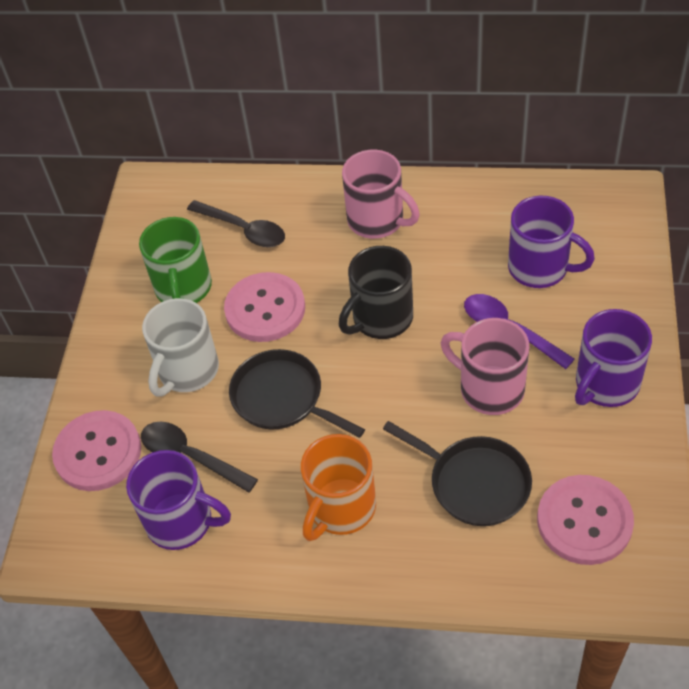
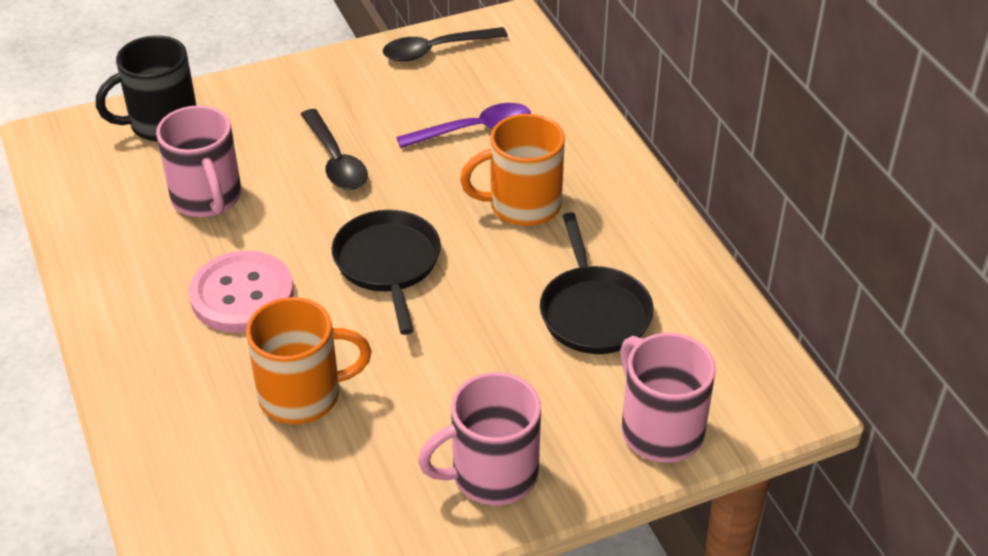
green mug: [139,217,212,303] = 1 -> none = 0
orange mug: [301,434,376,541] = 1 -> [246,297,371,424] [460,114,565,226] = 2
pink button: [52,410,141,491] [224,272,305,342] [537,475,634,565] = 3 -> [189,250,294,333] = 1
pink mug: [342,149,420,239] [441,318,530,415] = 2 -> [156,105,241,217] [418,372,541,505] [620,333,716,463] = 3
purple mug: [126,450,231,550] [508,195,595,288] [575,309,652,407] = 3 -> none = 0
white mug: [142,298,219,397] = 1 -> none = 0

